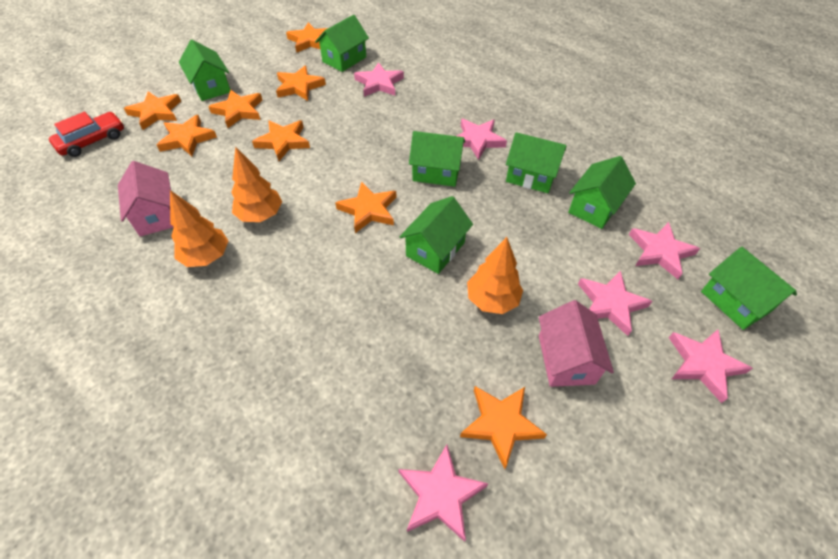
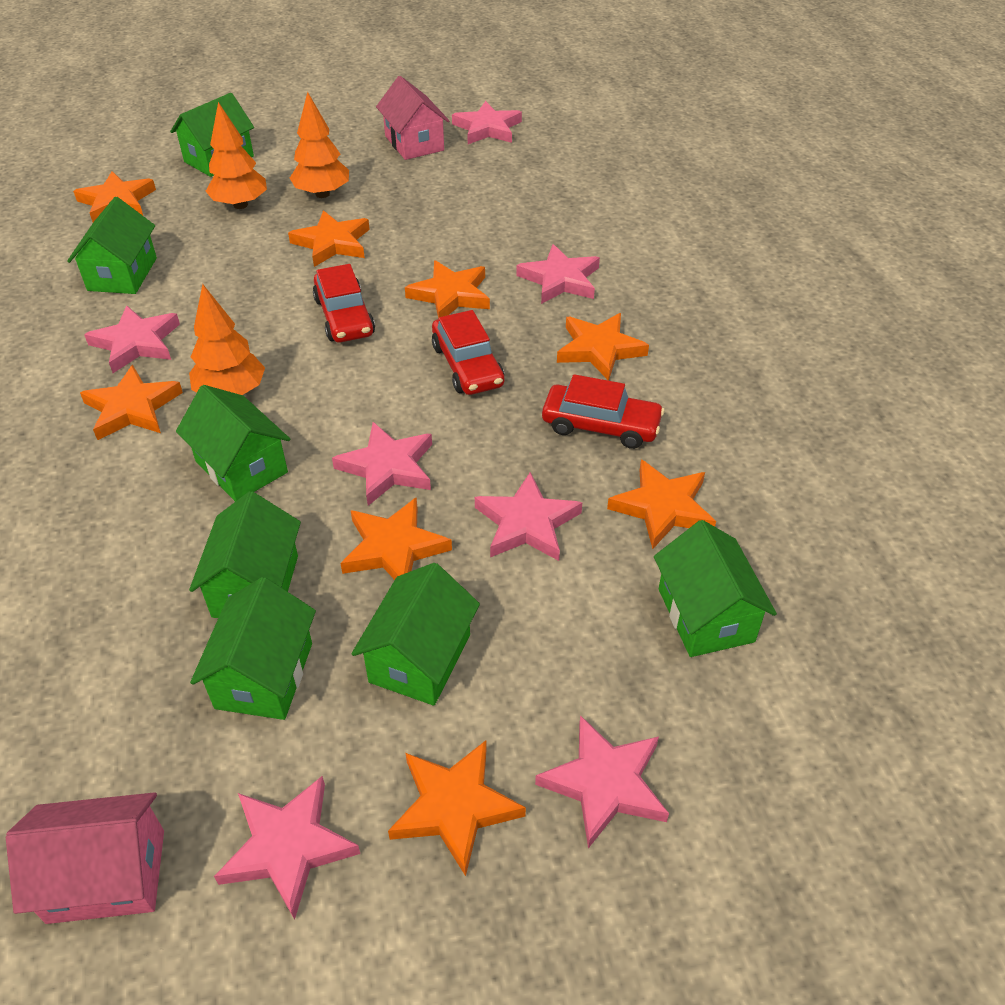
pink star: [354,62,404,97] [399,444,488,542] [457,119,507,160] [578,270,653,336] [629,222,700,279] [669,329,753,403] = 6 -> [84,305,180,373] [214,776,360,920] [332,422,432,506] [452,101,522,144] [475,472,582,561] [516,244,600,304] [535,715,669,848] = 7
red car: [49,112,124,157] = 1 -> [313,264,375,342] [432,310,504,395] [542,374,665,449] = 3

